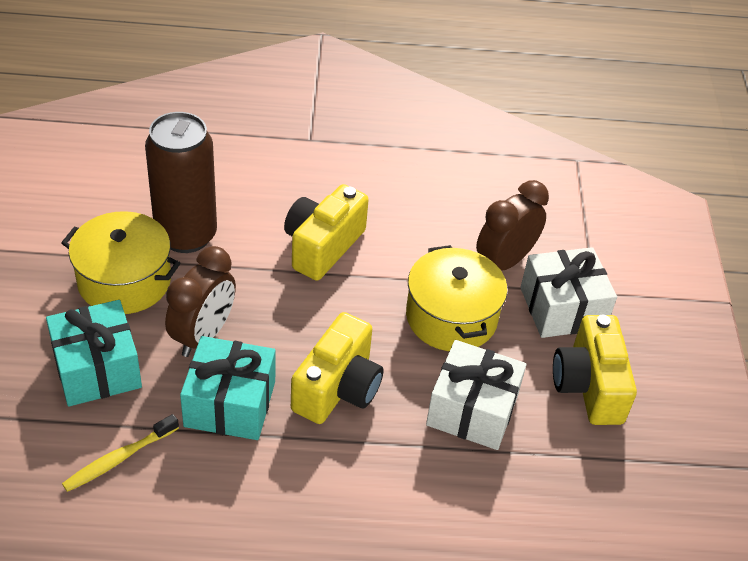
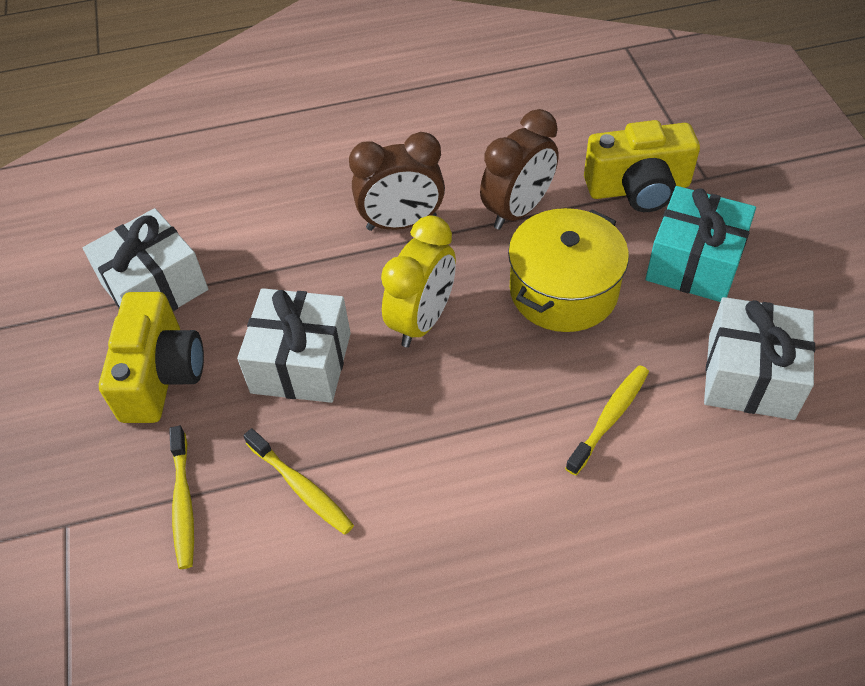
brown can: [145,112,217,253] = 1 -> none = 0
turquoise gift: [46,300,142,407] [180,336,276,440] = 2 -> [645,186,756,302] = 1
white gift: [426,340,527,450] [520,247,617,338] = 2 -> [83,208,208,311] [237,288,351,403] [704,297,815,420] = 3
yellow camera: [284,184,369,281] [291,312,384,424] [553,315,637,425] = 3 -> [99,292,204,423] [584,120,700,212] = 2
yellow clock: none = 0 -> [381,215,456,347] = 1
yellow pot: [61,211,180,314] [406,245,507,351] = 2 -> [508,208,629,332] = 1
yellow toothbrush: [62,414,179,492] = 1 -> [169,426,194,569] [243,428,354,535] [565,365,649,475] = 3

